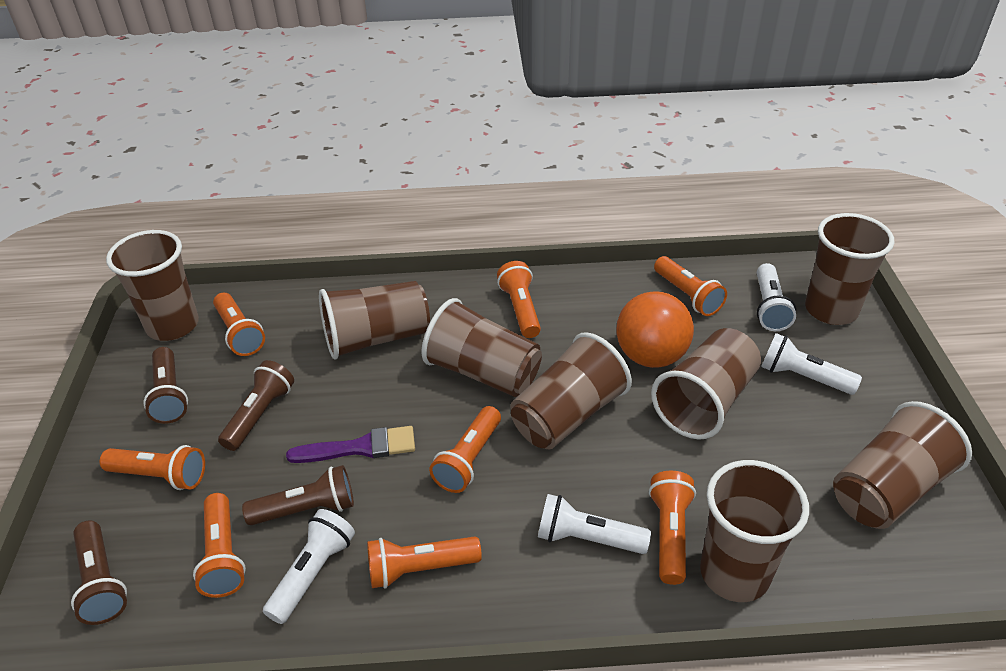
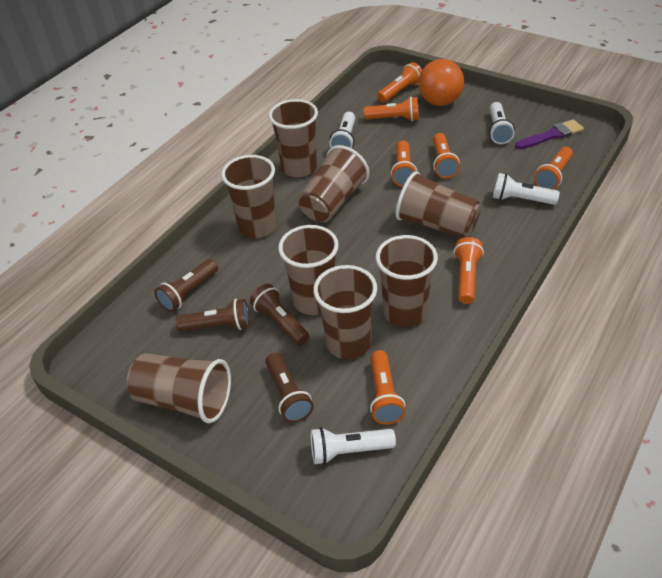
orange flashlight: [100,445,205,490] [193,493,246,598] [213,293,265,356] [367,536,482,588] [429,406,501,493] [497,261,541,338] [649,471,696,585] [654,256,727,316] = 8 -> [364,97,419,121] [370,350,405,424] [377,62,422,103] [391,140,417,187] [433,133,460,178] [454,237,484,304] [534,147,573,190] = 7

